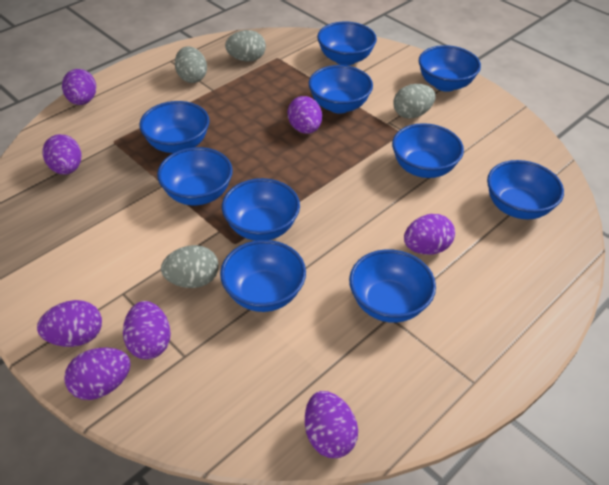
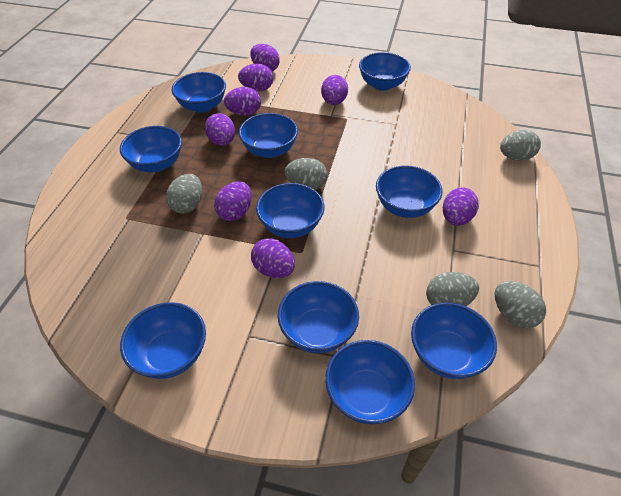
grey egg: [161,245,218,288] [175,46,207,83] [225,30,266,62] [393,84,436,119] = 4 -> [166,174,202,214] [285,158,327,190] [426,272,479,306] [494,281,546,328] [500,130,541,161] = 5

